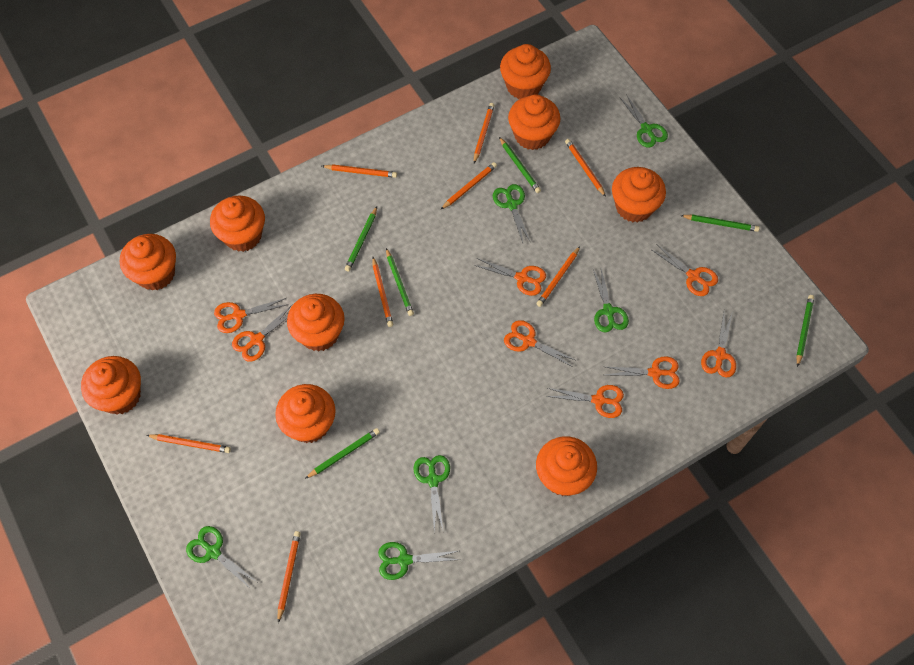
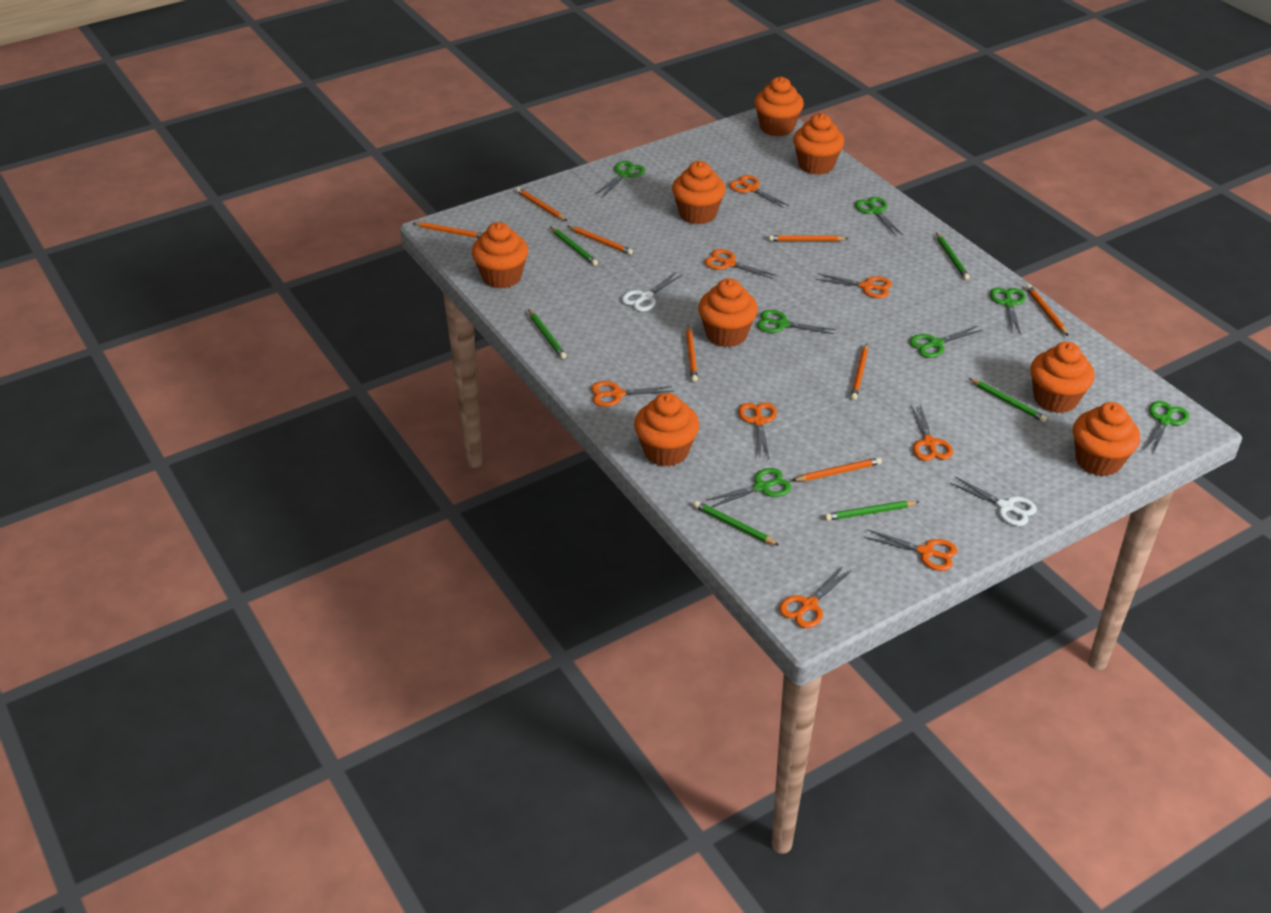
green scissors: [186,526,257,589] [378,542,460,580] [414,455,450,533] [493,184,531,243] [593,269,629,332] [620,94,668,148] = 6 -> [596,161,645,196] [706,468,792,508] [757,310,836,334] [855,197,903,236] [909,326,983,358] [990,288,1025,335] [1144,401,1189,454] = 7
orange cupcake: [81,356,141,415] [120,234,176,291] [210,195,265,252] [275,384,336,443] [287,294,345,351] [500,44,551,99] [508,94,560,150] [536,436,597,496] [612,167,666,223] = 9 -> [472,222,528,289] [634,393,699,466] [672,161,726,224] [698,278,758,347] [754,77,804,136] [793,113,844,175] [1031,342,1094,413] [1073,402,1140,476] = 8
white scissors: none = 0 -> [622,273,683,312] [950,477,1037,526] = 2

